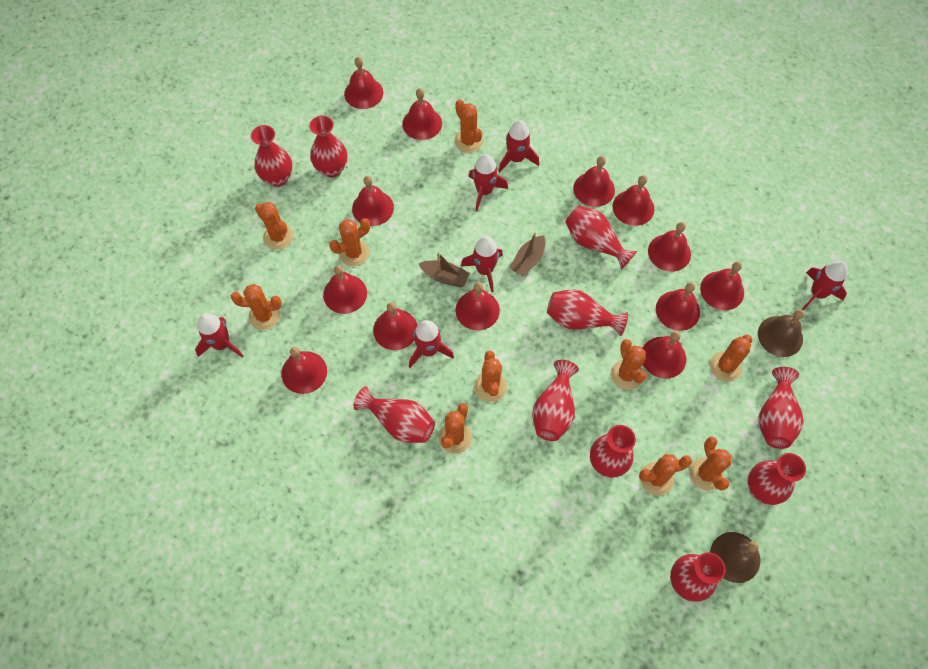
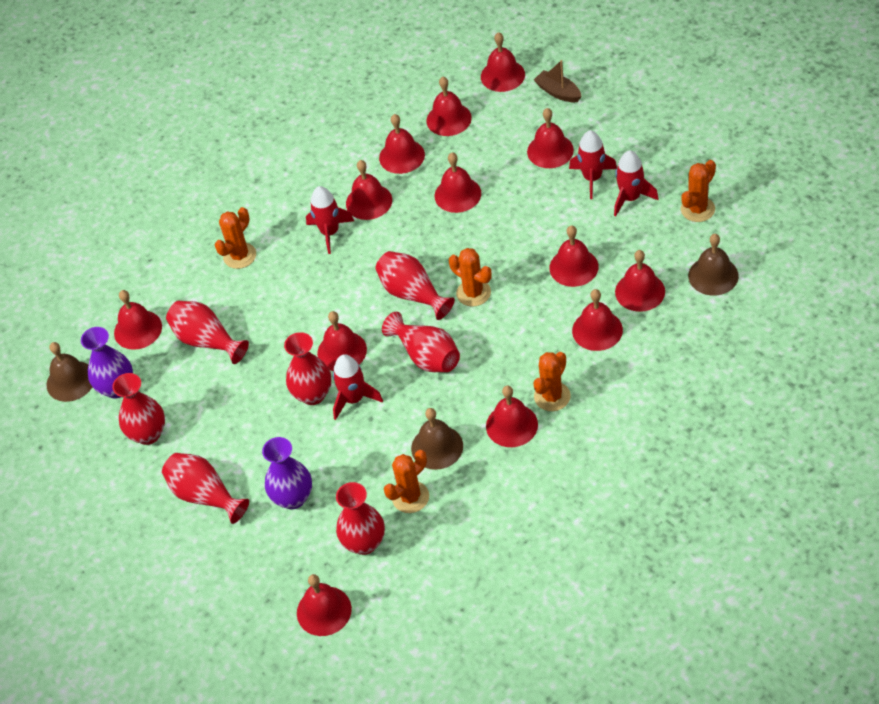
brown bell: [710,532,760,583] [758,309,804,357] = 2 -> [47,342,92,402] [411,408,463,470] [688,234,739,296] = 3
brown boat: [419,252,470,287] [510,232,546,276] = 2 -> [534,60,582,102] = 1
orange cactus: [231,284,282,330] [255,202,293,250] [329,218,370,266] [438,403,472,454] [454,99,483,153] [474,351,507,402] [611,339,647,390] [639,454,692,495] [689,436,732,491] [710,335,753,381] = 10 -> [215,207,256,269] [384,450,429,513] [449,248,491,307] [533,352,571,411] [681,160,716,222] = 5
purple vase: none = 0 -> [81,327,133,398] [262,437,312,509] = 2
red rocket: [195,313,243,358] [409,320,454,368] [461,236,503,292] [468,154,508,211] [499,120,539,172] [802,261,848,311] = 6 -> [306,186,354,254] [333,354,383,420] [569,130,617,199] [614,150,659,217] = 4
red vase: [251,125,293,187] [309,115,348,177] [353,386,435,443] [532,360,579,441] [547,289,628,336] [565,206,637,270] [590,425,636,478] [670,552,725,602] [748,453,806,505] [758,367,804,449] = 10 -> [112,373,165,445] [162,453,249,524] [166,301,249,364] [284,332,332,405] [336,482,385,555] [375,251,455,320] [382,312,460,372] = 7

